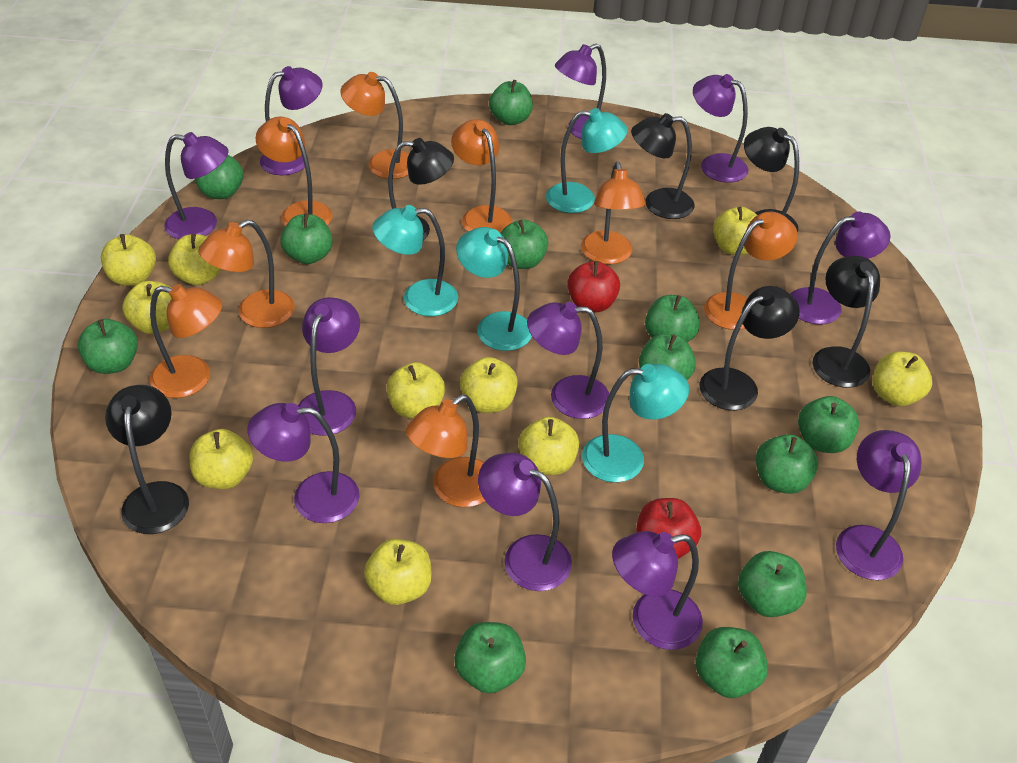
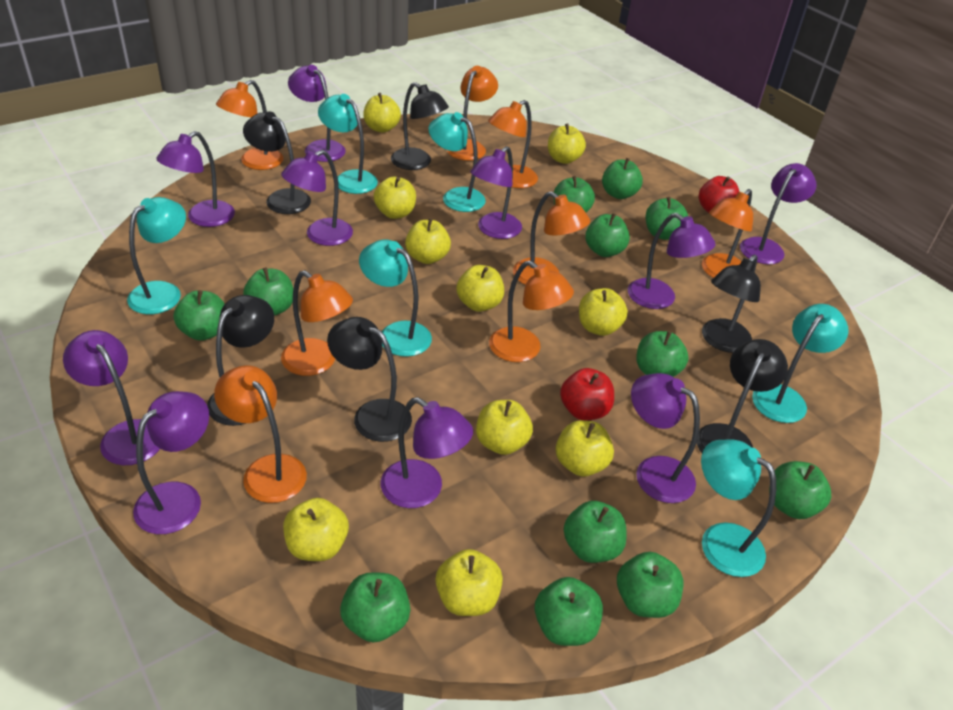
purple lamp: [164,132,229,239] [248,403,360,523] [260,66,323,175] [298,297,360,436] [478,453,572,591] [527,302,609,419] [555,44,606,139] [612,531,703,650] [693,74,748,183] [791,212,891,325] [836,430,921,580] = 11 -> [63,330,160,465] [133,391,209,534] [156,131,235,227] [281,150,353,246] [288,65,346,162] [381,397,473,508] [470,146,522,239] [628,213,716,309] [631,373,700,503] [740,163,817,264] = 10
turquoise lamp: [372,205,458,316] [456,227,532,351] [546,108,628,213] [582,364,689,483] = 4 -> [127,197,186,314] [318,94,378,194] [359,240,432,357] [429,112,486,212] [701,439,776,577] [752,304,849,423] = 6

